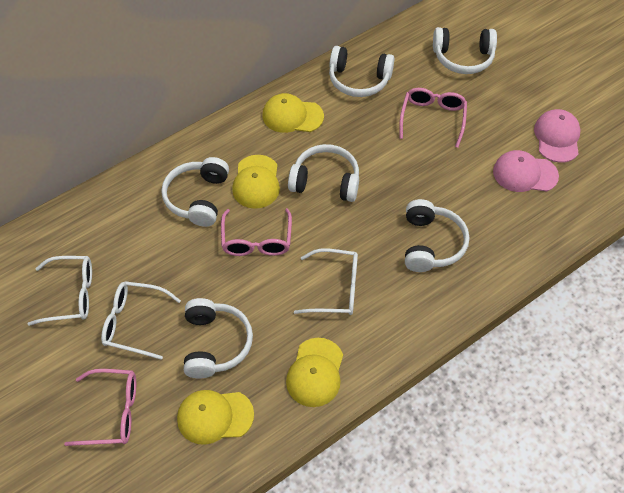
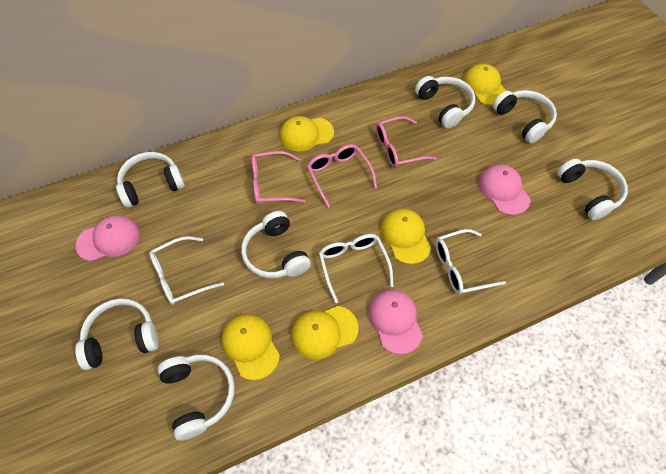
pink cap: [493,150,559,192] [534,109,580,163] = 2 -> [76,215,140,262] [368,290,423,355] [479,165,530,215] = 3
white headphones: [162,157,229,227] [184,298,253,378] [288,144,359,202] [329,46,394,97] [405,199,469,272] [433,27,497,74] = 6 -> [75,298,159,370] [116,152,185,208] [158,354,235,441] [241,211,311,279] [415,76,475,128] [493,90,557,143] [557,159,628,220] = 7
yellow cap: [177,390,254,445] [232,155,280,209] [262,93,324,133] [286,338,343,407] = 4 -> [222,314,280,380] [280,116,334,152] [291,306,358,360] [380,209,431,264] [463,64,506,105] = 5

